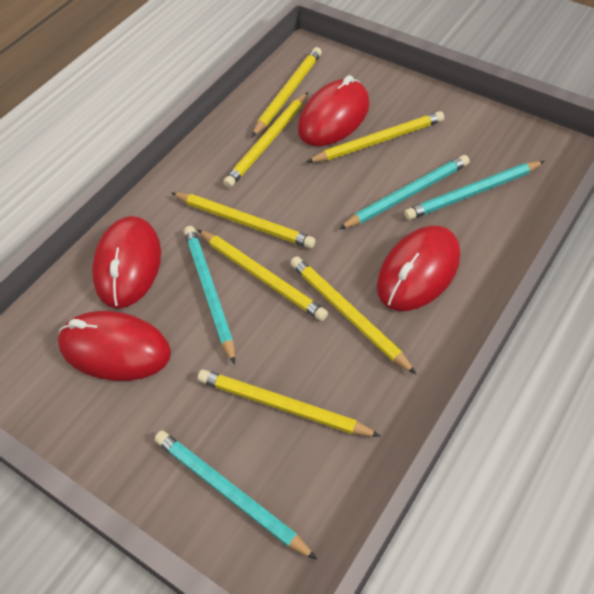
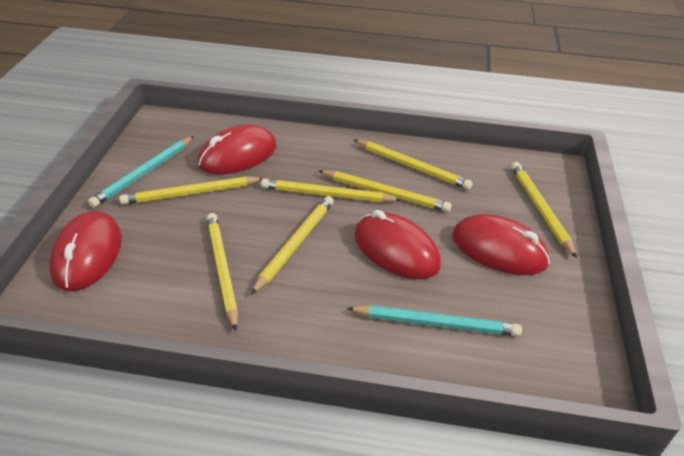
turquoise pencil: [155,431,317,560] [184,226,235,365] [339,155,470,229] [404,161,545,220] = 4 -> [88,136,194,208] [346,305,522,336] = 2

